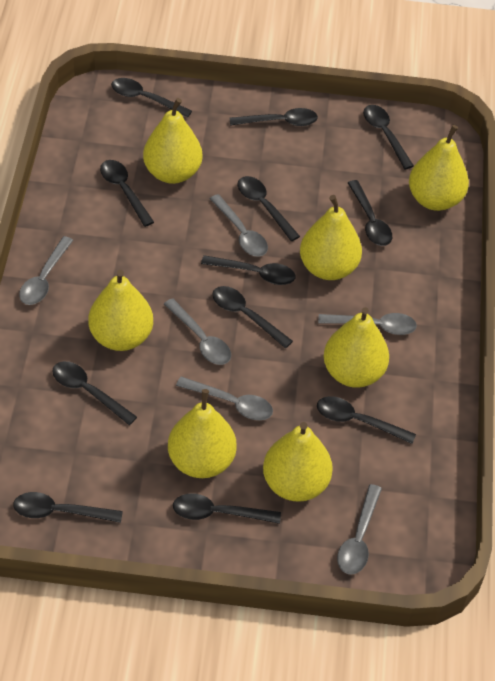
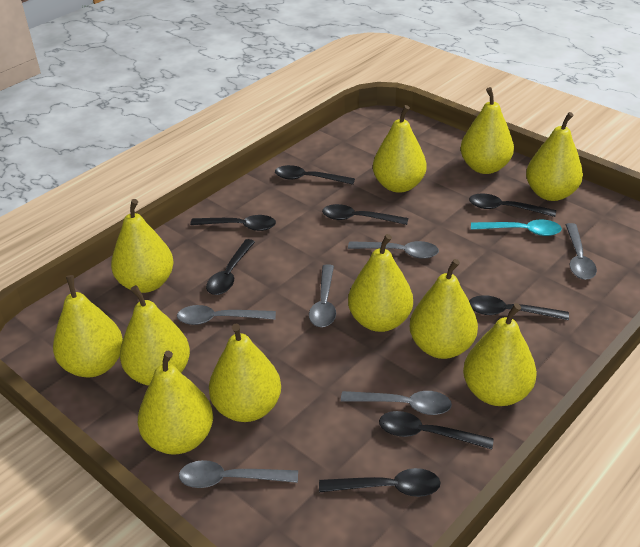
black spoon: [13,492,123,523] [52,361,137,425] [100,160,154,227] [111,78,192,118] [173,494,281,524] [201,255,295,285] [212,286,293,348] [230,108,318,126] [238,176,300,241] [317,396,416,444] [348,180,392,246] [363,105,414,169] = 12 -> [190,215,276,231] [206,239,255,295] [275,165,355,185] [319,468,441,497] [322,204,408,225] [379,411,494,450] [469,193,556,217] [469,295,569,320] = 8
turquoise spoon: none = 0 -> [471,220,562,236] = 1
yellow pear: [88,270,153,351] [143,98,202,184] [168,389,237,478] [263,422,333,502] [300,195,362,280] [324,307,389,388] [409,125,469,211] = 7 -> [53,275,123,377] [111,199,174,293] [120,285,190,386] [138,350,213,455] [209,324,281,422] [348,234,413,332] [373,105,427,193] [410,259,478,359] [460,87,514,174] [463,303,537,406] [526,112,583,201] = 11

